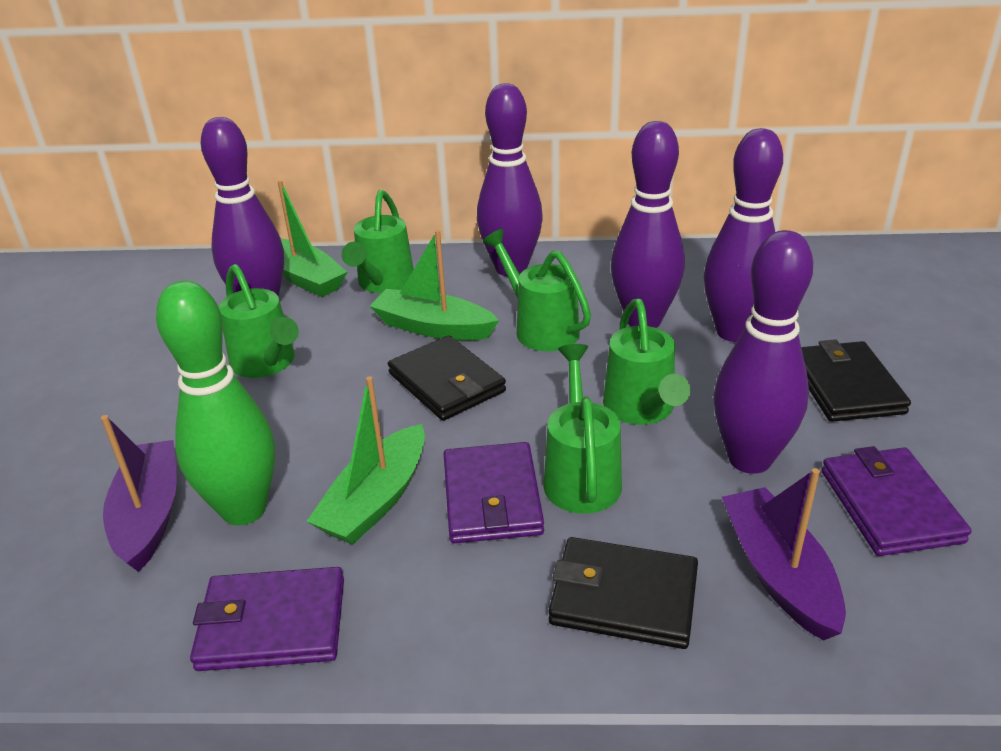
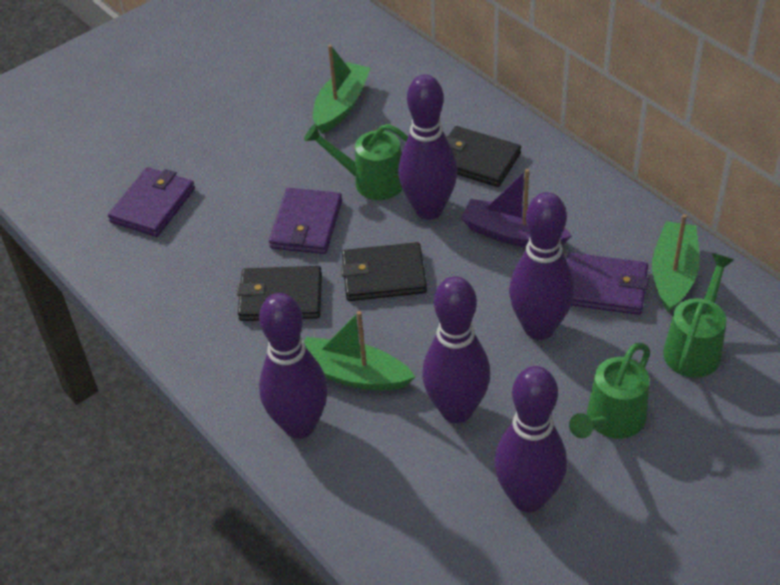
green bowling pin: [156,281,275,525] = 1 -> none = 0
green watering can: [219,264,299,378] [342,190,414,293] [482,229,591,351] [543,344,622,514] [603,299,691,425] = 5 -> [304,124,408,200] [569,343,650,439] [663,253,734,378] = 3
purple boat: [101,415,177,572] [722,468,846,641] = 2 -> [460,169,572,247] = 1

